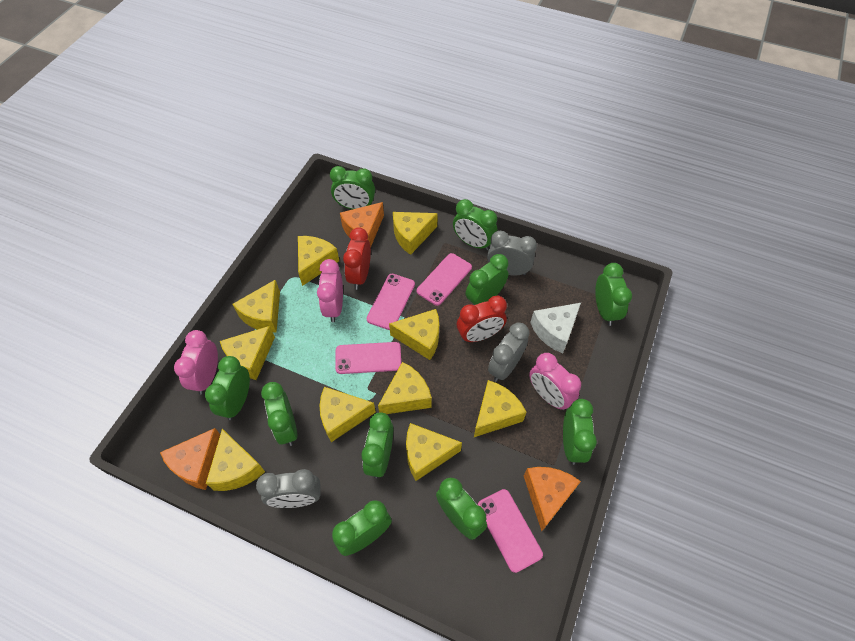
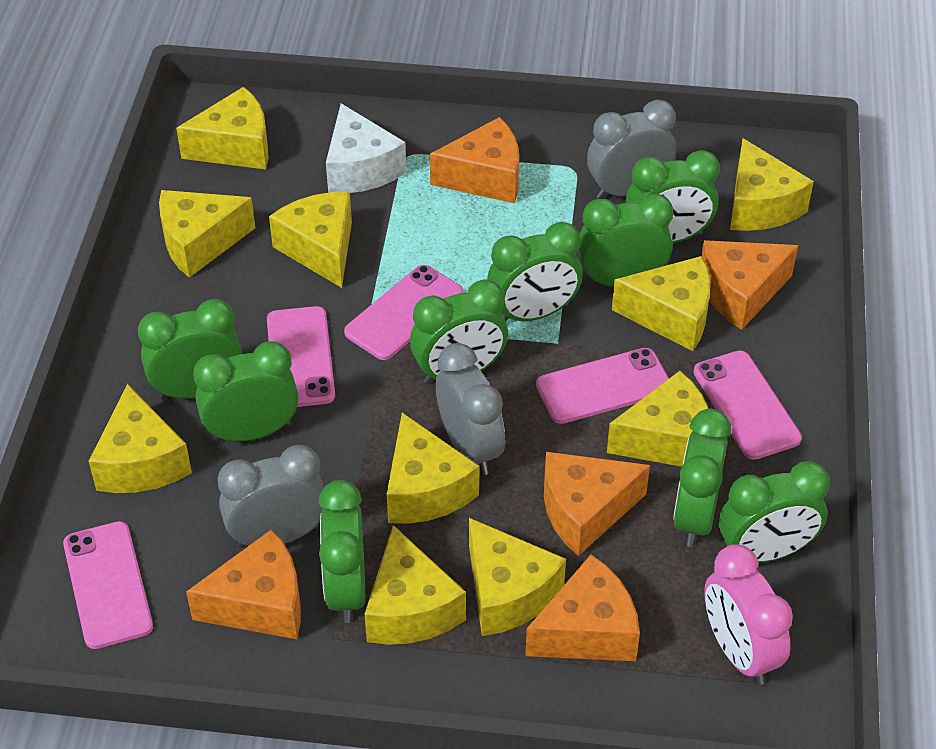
green clock: [205,356,250,420] [261,382,297,446] [330,166,375,209] [332,500,392,556] [362,412,393,478] [436,478,487,540] [453,199,497,250] [466,254,509,305] [563,399,597,465] [595,263,632,326] = 10 -> [138,299,242,400] [193,341,299,442] [318,480,365,623] [410,280,508,384] [487,222,583,321] [578,194,673,287] [625,150,720,243] [673,409,731,547] [719,461,830,563] = 9
orange cheese: [160,428,220,490] [340,202,384,248] [524,467,581,531] = 3 -> [186,529,301,639] [430,117,519,203] [525,554,640,661] [544,452,650,556] [701,240,798,330] = 5
pink clock: [174,330,218,395] [317,259,343,322] [529,353,581,410] = 3 -> [704,544,793,685] = 1
pink phone: [335,342,401,374] [367,274,415,330] [417,253,472,306] [478,489,543,573] = 4 -> [63,521,153,649] [267,306,335,407] [344,265,463,360] [536,348,669,424] [693,350,802,460] = 5
red clock: [343,227,371,290] [457,296,507,342] = 2 -> none = 0

